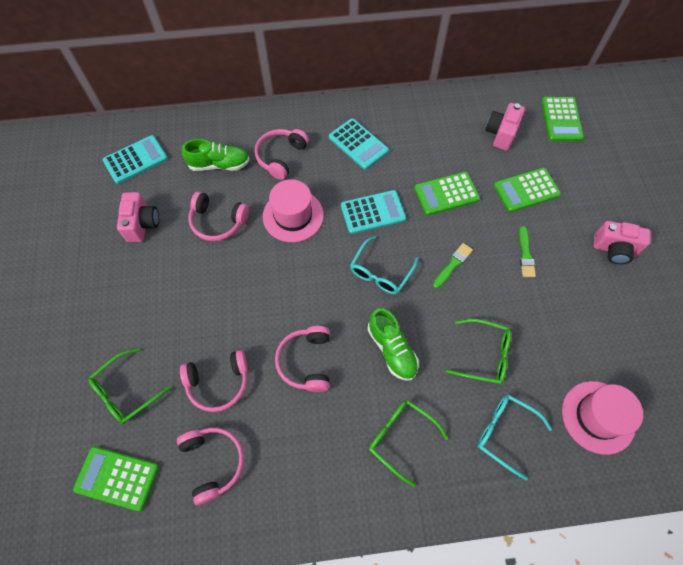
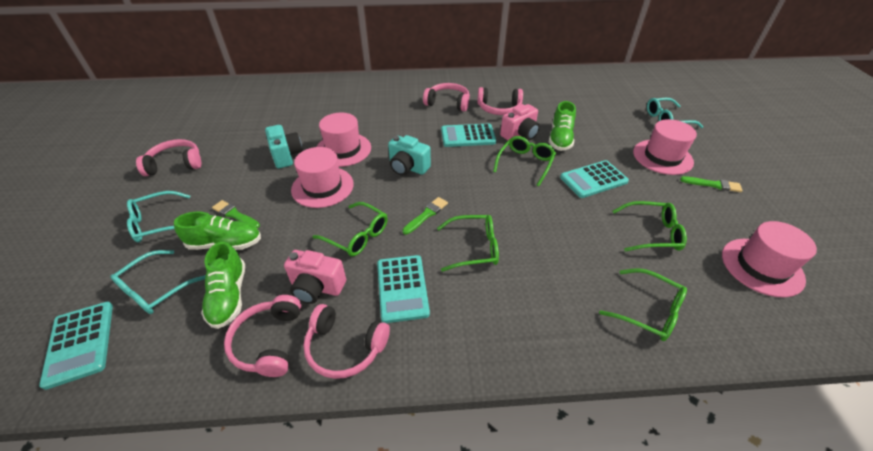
green brush: [433,243,473,288] [519,226,536,277] = 2 -> [212,200,260,228] [403,197,448,234] [680,176,743,192] = 3
green calculator: [73,446,159,511] [414,172,480,215] [494,168,561,212] [541,97,584,141] = 4 -> none = 0
green glasses: [88,348,171,424] [369,400,449,487] [446,319,511,384] = 3 -> [313,202,388,256] [437,215,499,272] [493,136,556,186] [599,268,687,341] [613,201,687,252] = 5
green shoe: [182,139,250,171] [368,308,419,381] = 2 -> [174,211,261,250] [201,242,245,329] [549,101,576,151] = 3
pink camera: [117,192,159,242] [485,103,525,151] [594,221,651,264] = 3 -> [284,250,346,304] [500,104,540,140] = 2
pink hat: [263,179,324,242] [562,381,643,455] = 2 -> [291,147,354,208] [317,113,371,167] [633,119,697,175] [722,221,817,297] = 4
turquoise calculator: [103,135,168,184] [329,118,389,170] [341,190,406,234] = 3 -> [39,302,113,390] [377,255,430,323] [441,123,496,147] [560,160,629,198] = 4
turquoise camera: none = 0 -> [265,125,303,168] [388,135,431,175] = 2
turquoise glasses: [350,236,419,294] [477,395,552,480] = 2 -> [110,250,206,314] [127,191,190,242] [647,98,703,128] = 3

